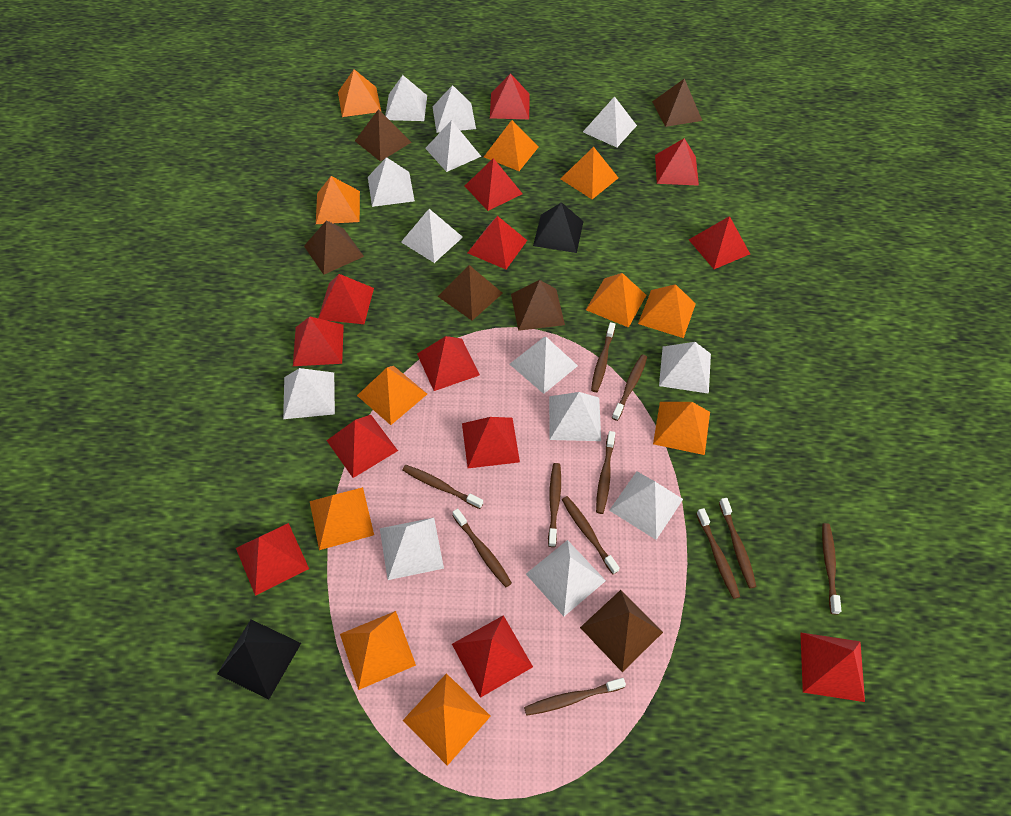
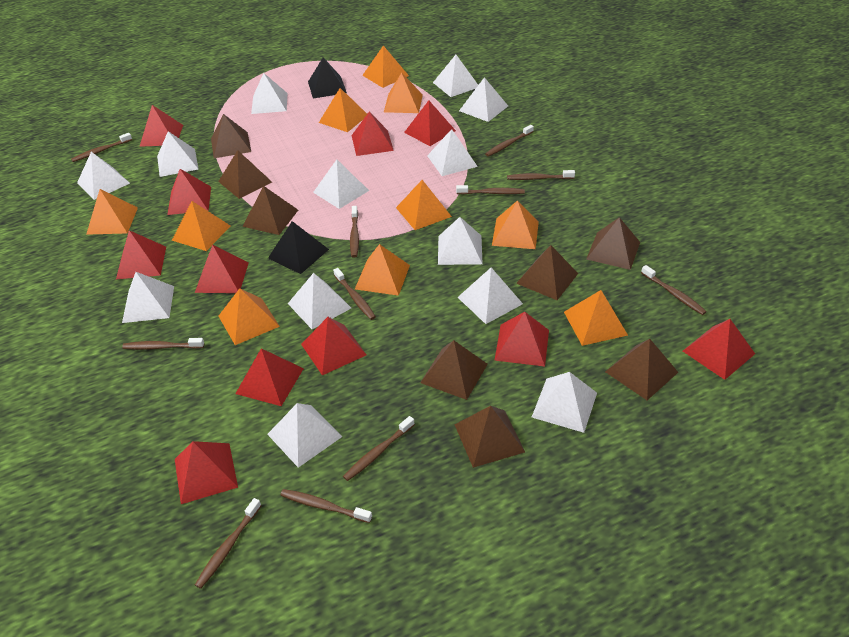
brown pyramid: [304,220,364,275] [355,109,412,161] [438,265,503,321] [511,280,565,331] [580,590,663,672] [652,78,702,127] = 6 -> [211,114,251,158] [218,150,272,199] [242,186,298,235] [420,340,488,400] [455,406,525,468] [516,245,578,300] [586,217,640,270] [605,339,678,400] = 8
orange pyramid: [310,487,374,550] [316,176,360,224] [338,69,381,117] [340,611,416,690] [357,366,427,425] [403,673,491,766] [484,120,538,171] [561,147,618,199] [586,273,646,328] [638,284,696,338] [653,402,710,455] = 11 -> [86,189,138,235] [172,201,230,251] [219,288,280,345] [319,88,367,132] [355,244,410,296] [362,46,409,88] [384,72,423,113] [396,180,452,230] [492,200,539,249] [564,290,628,346] = 10
red pyramid: [236,523,309,596] [293,316,344,366] [318,274,374,324] [326,415,398,478] [417,336,480,391] [452,615,533,698] [462,417,520,468] [465,158,523,211] [468,216,527,269] [490,73,530,119] [655,138,699,186] [689,216,750,269] [800,632,865,702] = 13 -> [116,230,166,279] [139,105,183,147] [167,169,211,215] [175,441,238,504] [195,245,249,293] [235,348,304,406] [301,317,366,375] [352,111,394,156] [404,100,456,146] [494,312,549,366] [683,319,755,380] = 11

